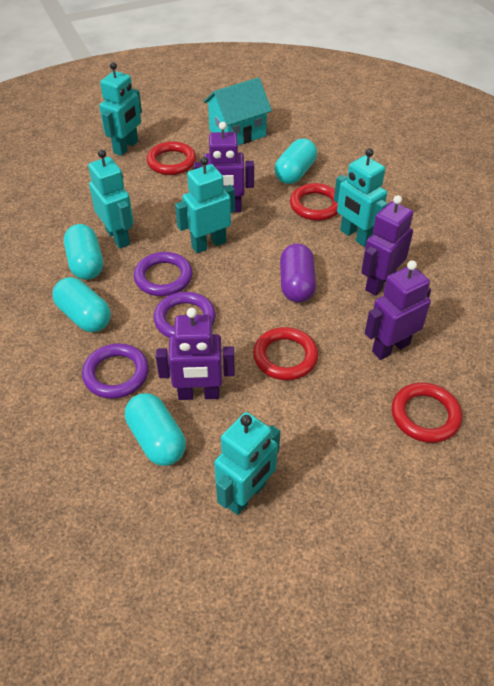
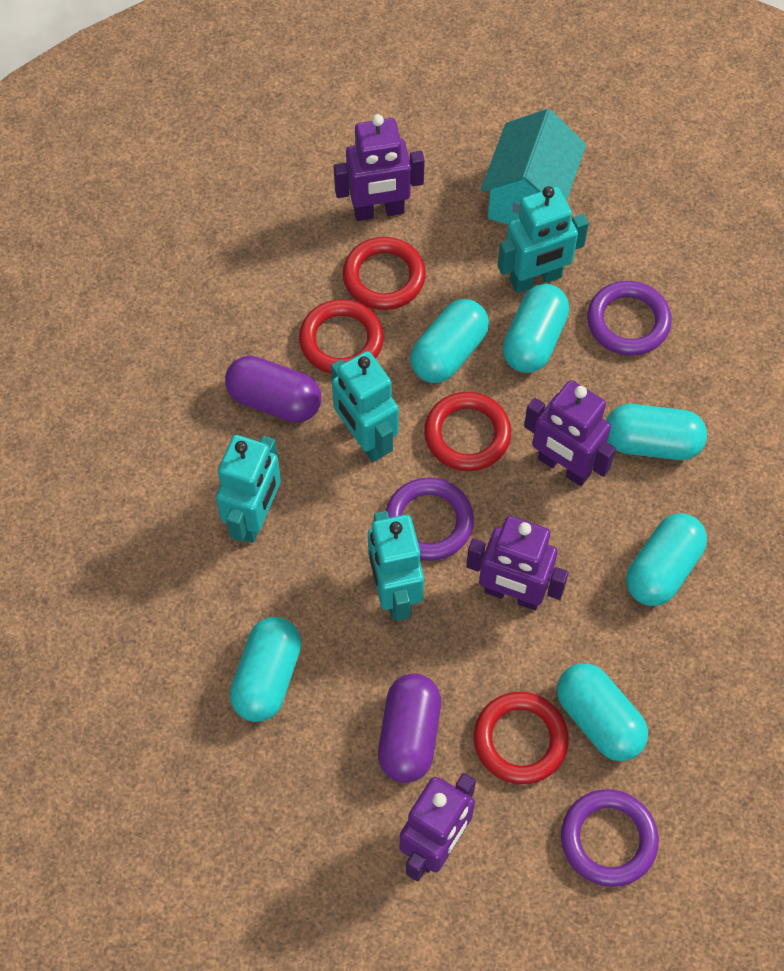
purple capsule: [280,243,316,303] = 1 -> [225,356,322,423] [378,673,441,783] = 2
turquoise capsule: [52,277,111,332] [64,224,103,280] [125,393,186,466] [275,138,317,184] = 4 -> [230,617,301,722] [410,299,489,383] [502,284,569,373] [557,663,648,761] [606,404,707,460] [626,513,707,606] = 6
turquoise robot: [88,150,134,249] [99,62,142,156] [175,157,235,253] [214,412,280,515] [334,148,388,247] = 5 -> [216,435,281,543] [331,351,399,462] [368,511,424,621] [498,186,589,293] = 4

